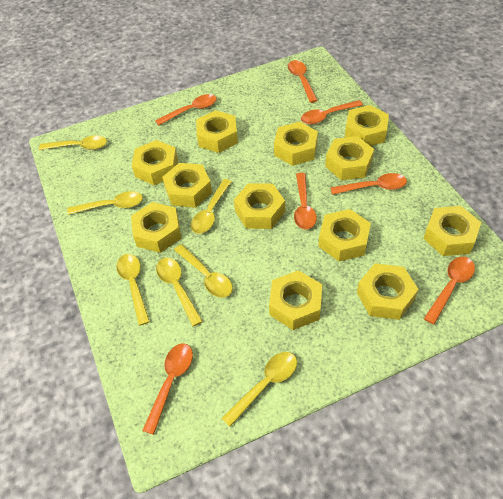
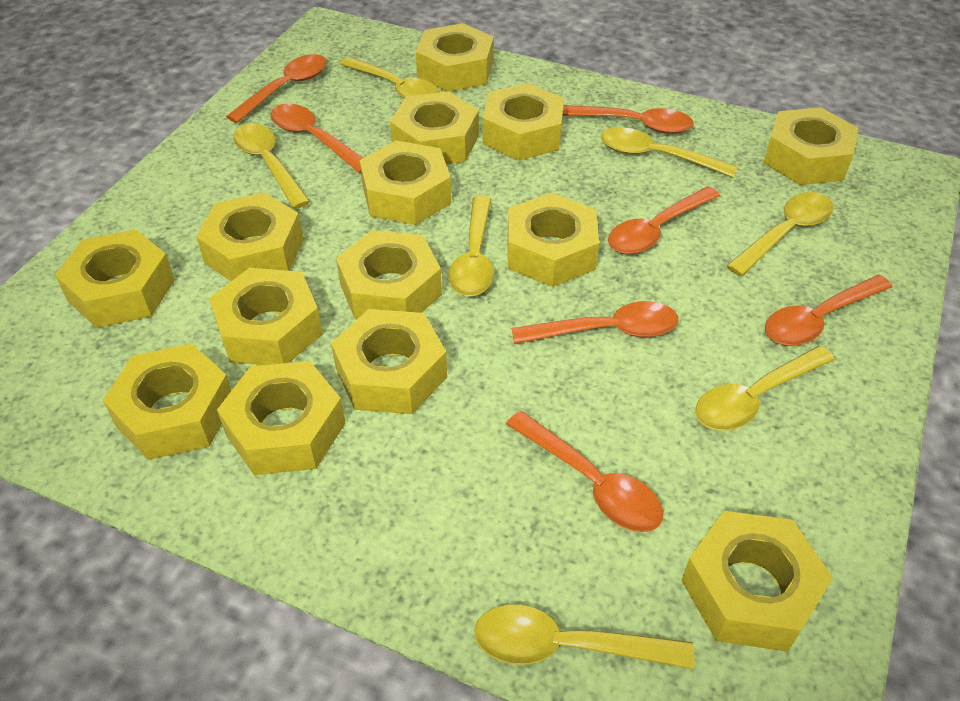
yellow nut: [131,202,181,253] [132,140,178,185] [162,163,212,208] [196,110,238,153] [234,183,285,229] [269,270,322,330] [274,122,318,166] [318,209,371,261] [325,136,374,180] [345,105,389,146] [357,263,419,320] [423,206,481,256] = 12 -> [55,229,175,328] [103,344,231,460] [196,192,303,281] [209,268,323,365] [217,361,346,475] [331,309,447,414] [336,230,442,320] [360,140,451,225] [390,91,479,165] [416,23,494,92] [483,83,564,161] [508,192,599,287] [681,511,833,652] [763,107,859,185] = 14

